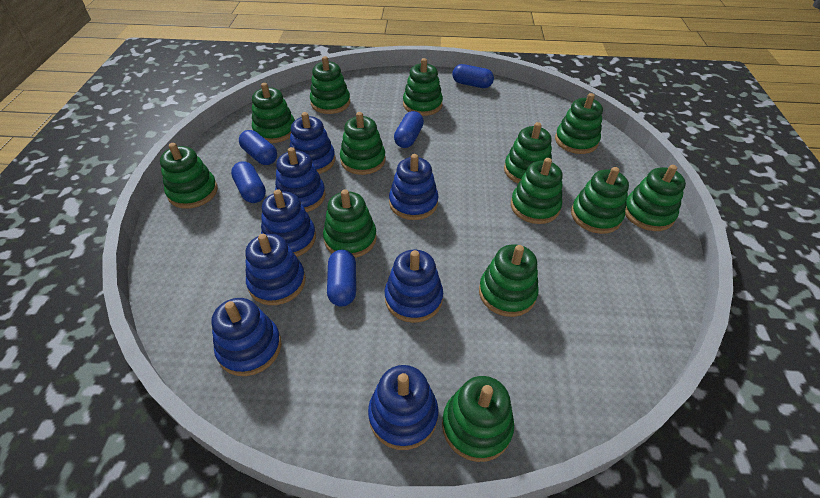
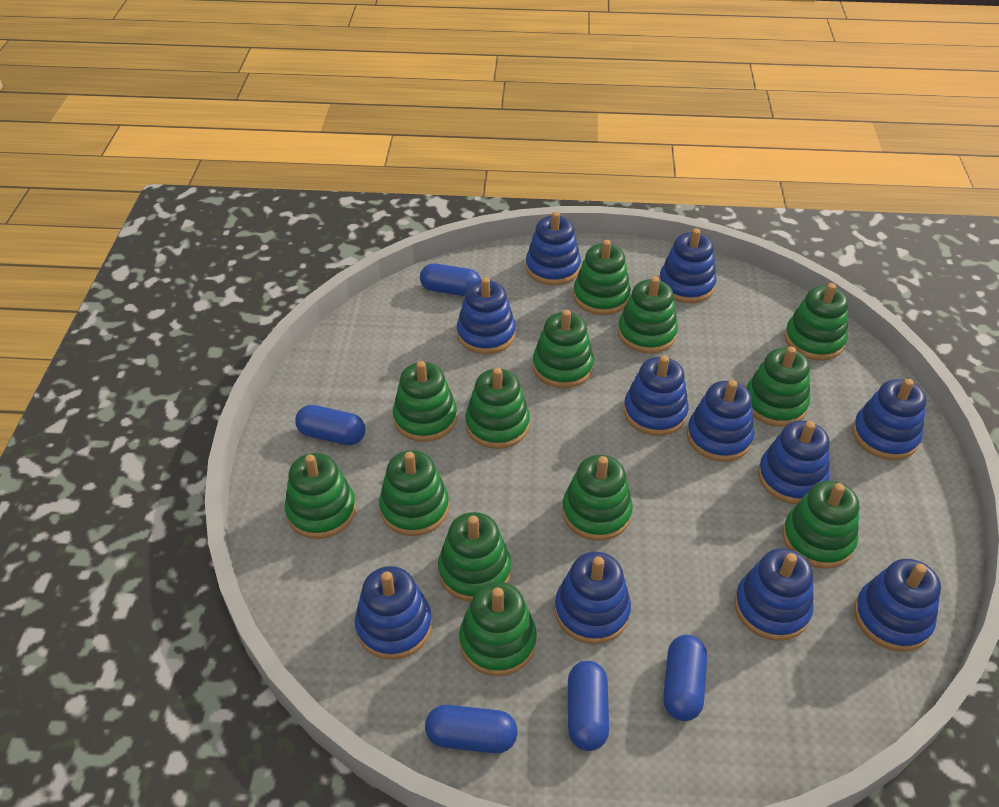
blue stacking toy: [211,298,281,376] [246,234,306,305] [261,190,316,257] [275,147,326,212] [289,112,335,174] [368,365,439,450] [385,250,443,323] [389,154,438,220] = 8 -> [355,566,432,660] [457,277,516,354] [526,211,581,285] [555,552,631,644] [624,355,689,436] [659,229,717,303] [687,380,754,462] [734,548,814,641] [758,420,830,504] [852,379,926,460] [854,559,941,652] = 11

